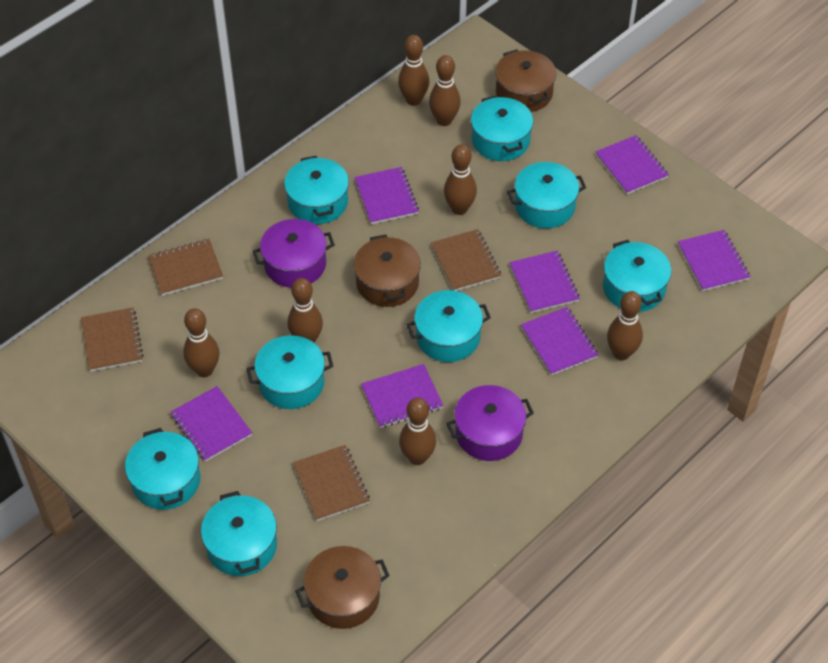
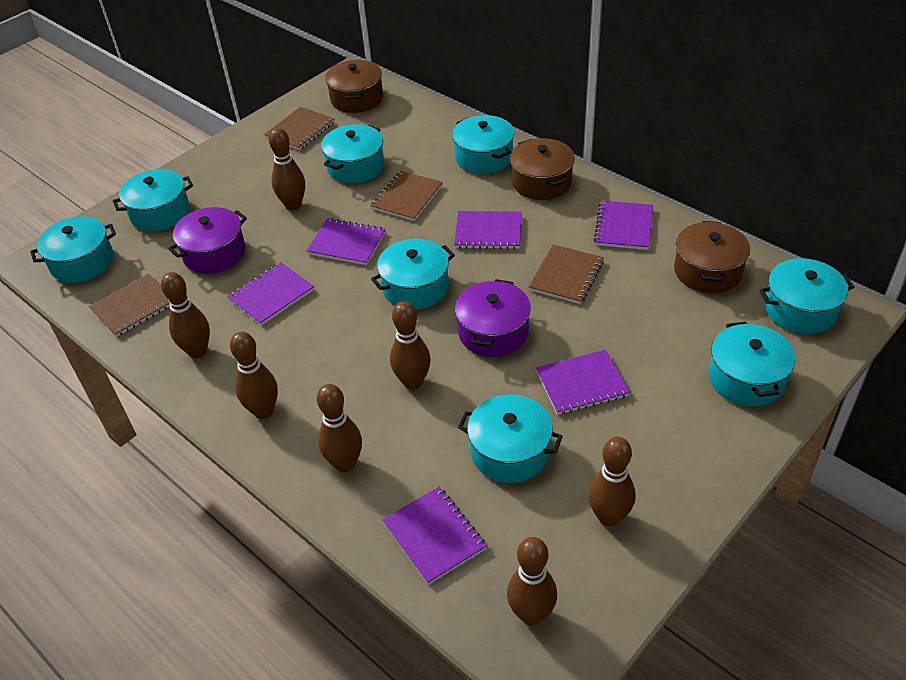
purple notebook: [170,386,252,462] [355,167,419,224] [361,364,443,428] [510,251,580,313] [521,307,598,375] [596,135,669,194] [678,230,750,291] = 7 -> [227,262,314,325] [306,218,386,265] [382,487,487,585] [454,211,522,249] [536,350,630,415] [594,201,653,250] = 6

